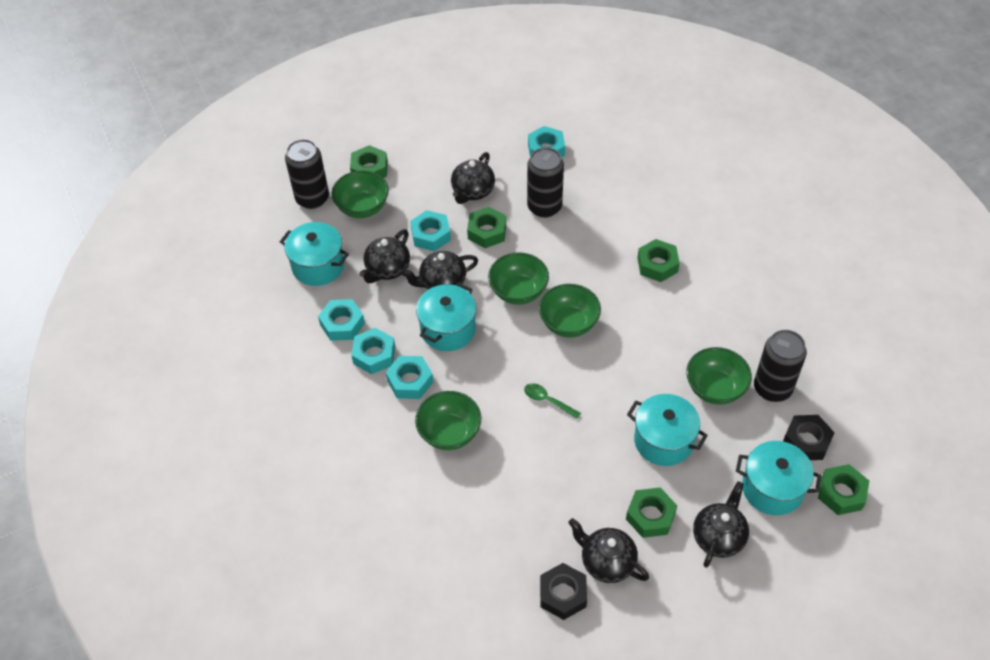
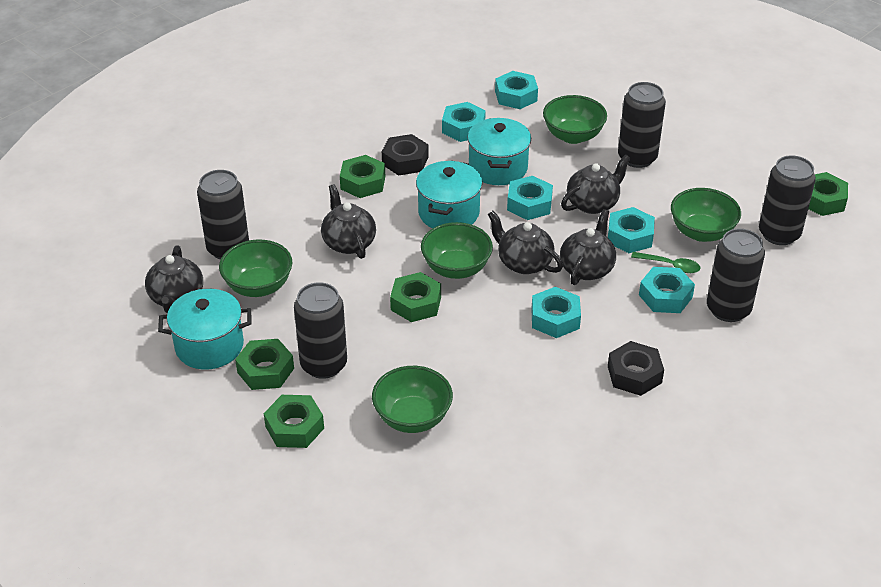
black can: [285,139,329,209] [527,147,564,218] [754,330,807,402] = 3 -> [197,170,249,260] [294,282,347,379] [618,82,666,168] [707,229,765,322] [759,155,816,245] = 5
turquoise nut: [318,299,365,341] [351,328,395,374] [386,356,433,399] [410,210,451,251] [528,126,565,158] = 5 -> [442,102,486,142] [495,71,538,109] [507,176,553,220] [531,287,581,338] [608,207,655,253] [639,267,695,313] = 6
turquoise pot: [280,222,349,286] [416,283,476,351] [627,394,708,466] [736,441,822,515] = 4 -> [158,289,252,370] [416,161,482,228] [467,118,531,185] = 3

